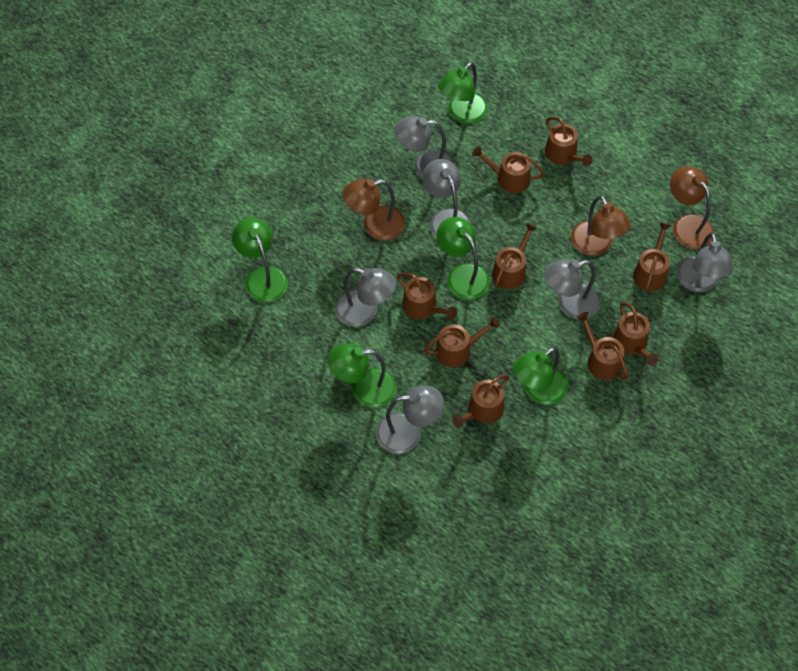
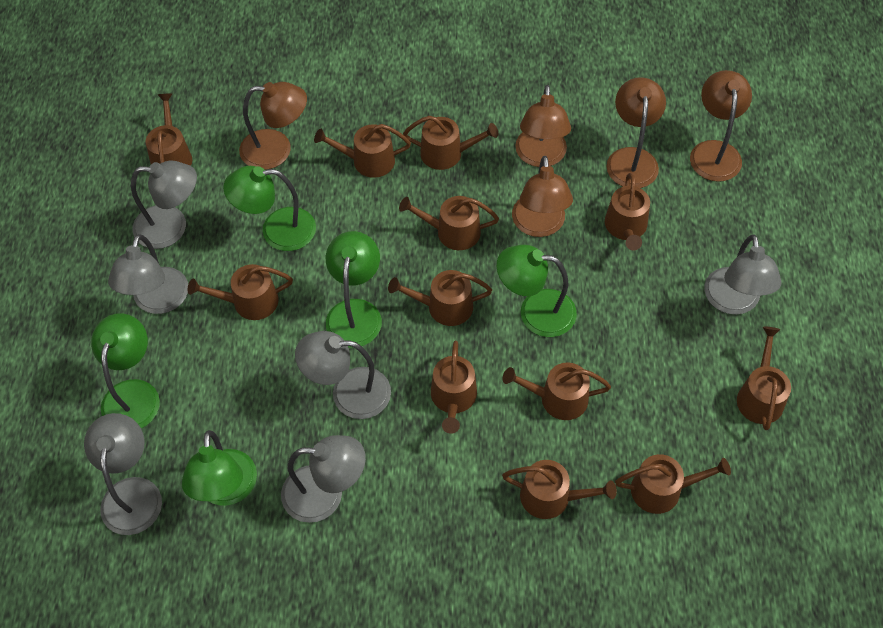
brown lamp: [342,179,405,241] [571,196,631,256] [670,166,714,249] = 3 -> [239,82,307,170] [512,156,573,237] [515,85,571,167] [606,77,666,188] [690,70,752,182] = 5
brown watering can: [397,273,457,319] [424,316,500,367] [452,375,509,428] [472,146,545,193] [492,223,537,289] [545,116,593,166] [576,312,629,380] [613,302,658,366] [633,222,671,292] = 9 -> [146,93,192,166] [188,264,293,320] [314,124,411,178] [388,270,492,326] [399,196,499,250] [403,116,498,170] [431,341,477,434] [502,363,611,420] [502,460,617,519] [605,173,650,251] [615,454,731,514] [737,326,791,430] = 12

